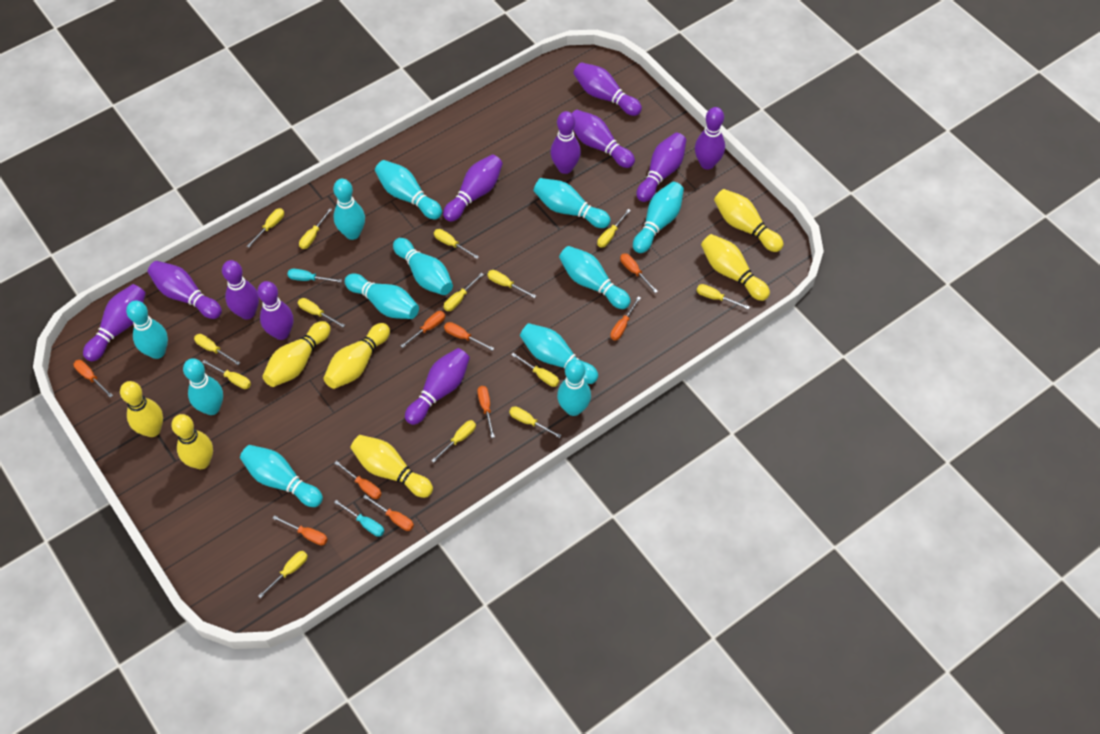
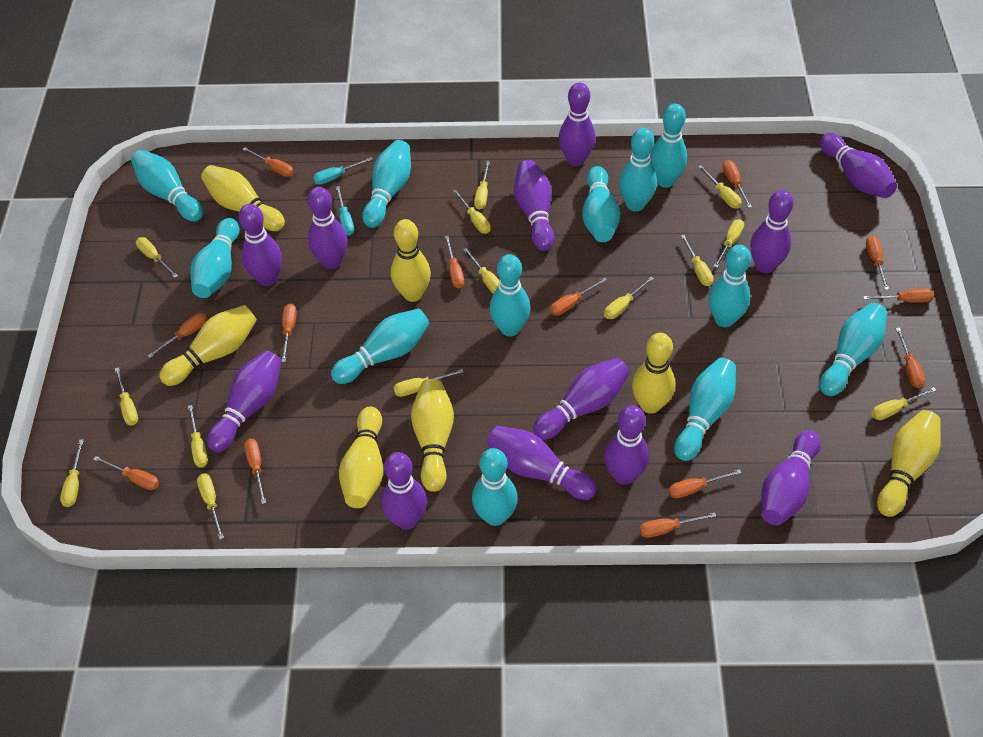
orange screwdriver: [74,360,113,398] [273,515,328,545] [335,461,382,499] [363,495,414,531] [401,311,445,348] [444,322,494,351] [477,386,495,438] [610,297,641,340] [620,253,658,293] = 9 -> [93,456,159,490] [148,313,207,358] [242,147,294,177] [244,439,266,504] [282,303,297,362] [445,235,464,288] [550,278,607,316] [639,512,716,538] [668,469,741,498] [722,160,752,208] [863,288,934,303] [866,235,889,290] [896,328,925,388] = 13
purple bowling pin: [83,284,146,361] [148,261,222,319] [222,260,259,320] [257,281,293,340] [405,348,470,425] [443,155,503,222] [550,111,581,174] [572,110,635,168] [573,62,642,116] [637,133,686,202] [695,107,725,170] = 11 -> [207,350,281,452] [239,204,282,286] [308,187,348,269] [381,452,427,530] [486,426,597,500] [514,160,555,251] [533,358,630,440] [559,83,595,167] [604,405,649,485] [750,190,794,274] [761,430,821,525] [820,133,897,198] = 12

